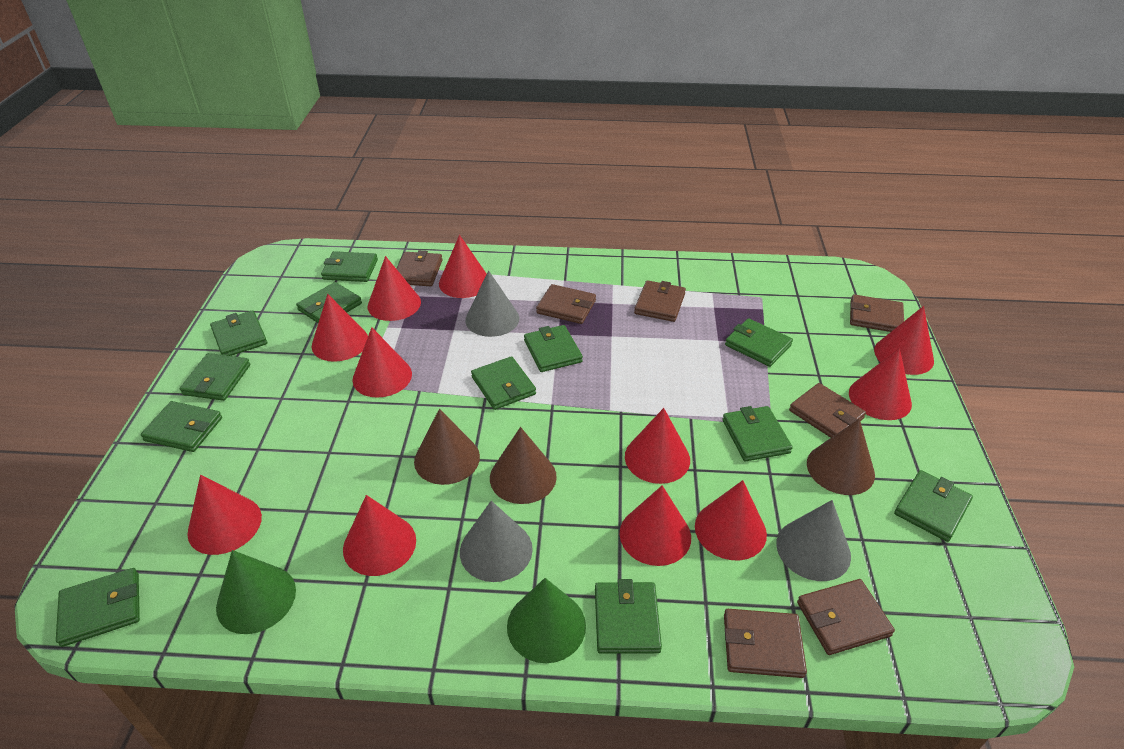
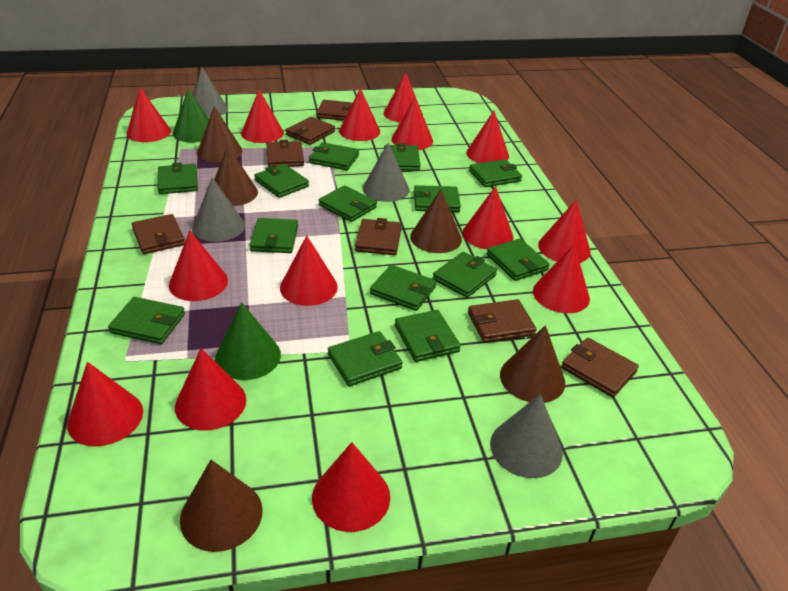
brown cone: [414,409,480,485] [490,427,557,504] [807,419,875,495] = 3 -> [180,460,263,552] [197,106,242,162] [214,146,258,206] [410,189,462,253] [500,325,565,403] = 5
green wallet: [56,568,140,647] [141,401,222,452] [180,353,250,401] [210,310,267,356] [296,282,362,323] [321,251,378,282] [471,356,536,410] [524,325,583,372] [595,579,662,654] [722,406,793,461] [725,318,793,367] [894,470,973,542] = 12 -> [108,297,185,344] [158,163,198,194] [249,218,298,253] [254,164,309,198] [309,142,359,170] [319,185,377,222] [328,331,403,386] [370,265,436,311] [384,143,421,171] [395,310,461,362] [414,185,461,212] [433,252,497,298] [469,159,522,187] [487,238,550,281] = 14
grey cone: [460,501,533,582] [465,271,519,337] [776,500,851,581] = 3 -> [192,177,245,242] [193,67,228,118] [363,143,410,202] [490,394,563,478] = 4
red cone: [187,475,262,555] [312,294,368,362] [343,495,416,576] [353,327,412,398] [368,256,421,321] [439,235,487,298] [620,485,691,566] [625,408,690,484] [695,480,767,560] [849,348,912,420] [874,306,934,375] = 11 -> [67,362,143,447] [126,88,171,142] [169,231,228,301] [175,348,246,430] [241,90,284,143] [280,235,338,306] [312,442,390,532] [339,88,380,141] [384,72,422,122] [391,97,433,150] [462,186,513,249] [466,111,509,163] [533,244,590,313] [538,200,591,263] = 14

